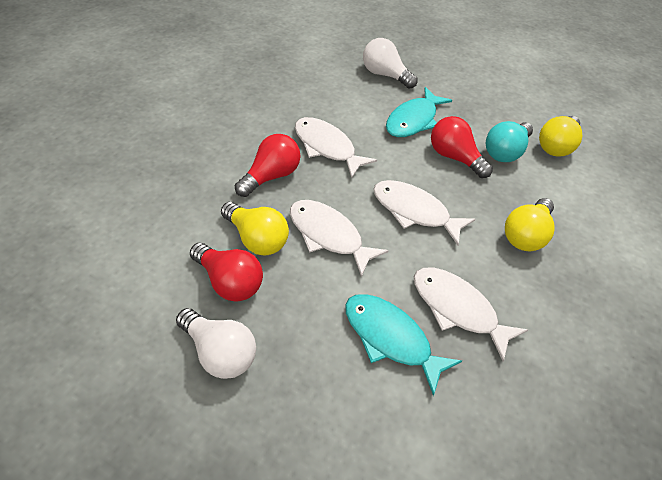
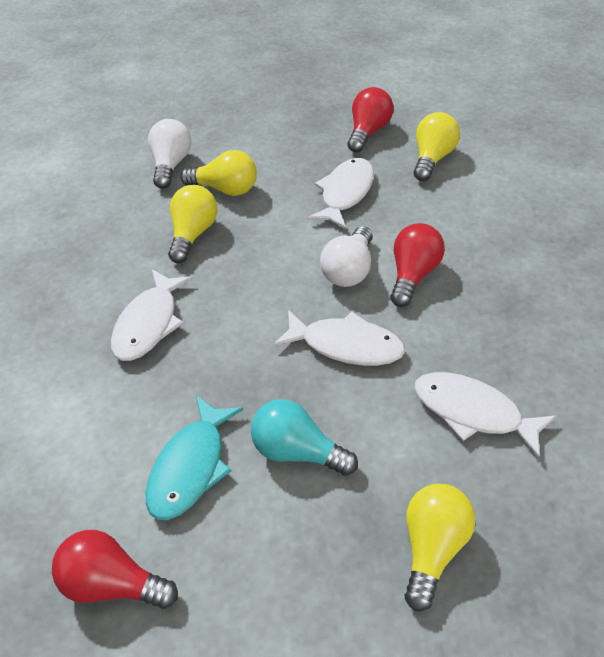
turquoise fish: [345,294,462,396] [386,87,452,137] = 2 -> [146,395,243,520] = 1
yellow light bulb: [221,202,289,256] [505,198,555,251] [539,116,582,157] = 3 -> [168,185,218,263] [180,150,257,196] [405,484,476,611] [414,112,460,181] = 4

